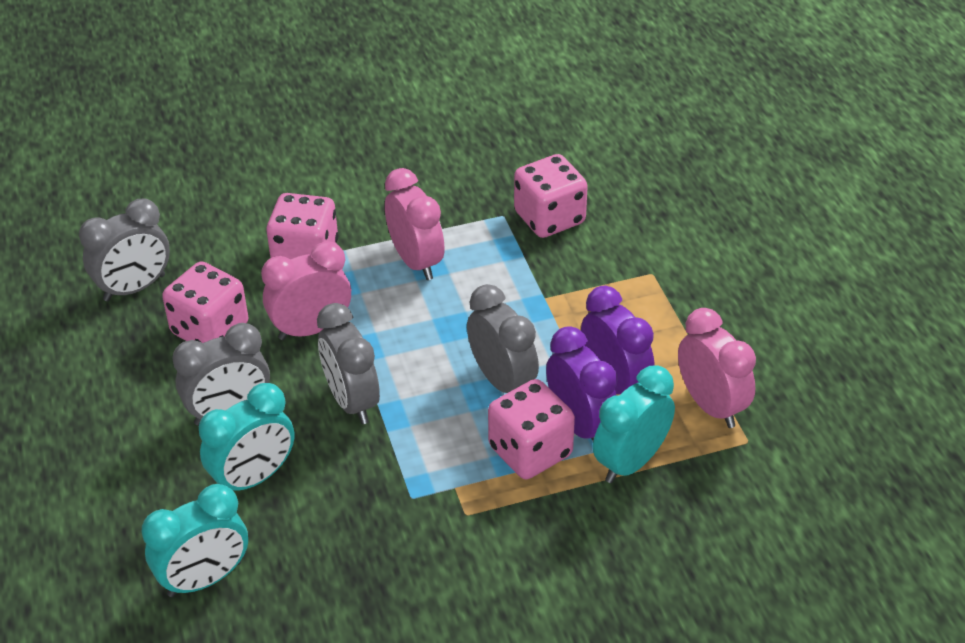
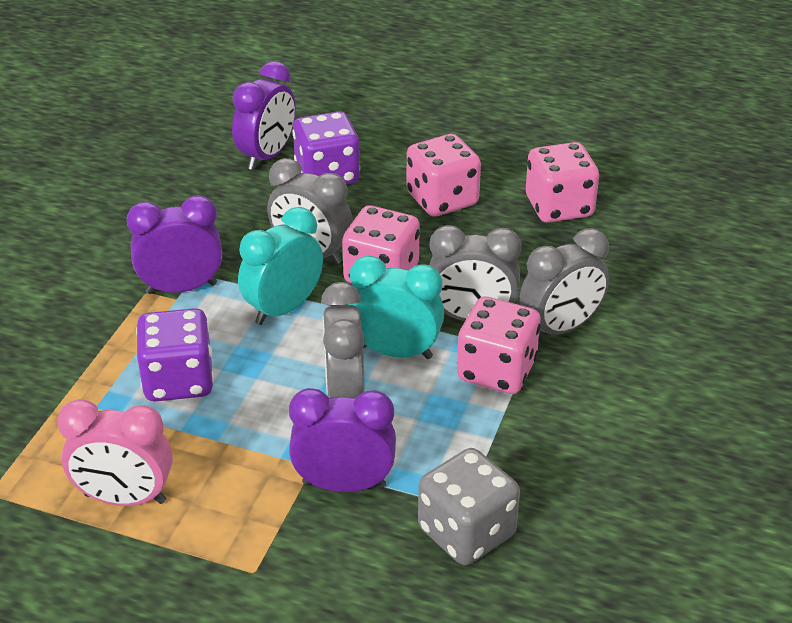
grey dice: none = 0 -> [418,448,520,565] = 1
pink clock: [261,241,351,340] [385,168,445,280] [678,308,756,428] = 3 -> [57,399,173,506] = 1
purple clock: [546,326,618,442] [581,286,655,395] = 2 -> [127,195,222,294] [232,61,296,170] [289,388,396,492] = 3
purple dice: none = 0 -> [136,308,214,401] [292,111,360,184] = 2
turquoise clock: [142,484,248,597] [199,383,295,490] [593,365,675,483] = 3 -> [238,207,323,325] [348,255,444,359] = 2

